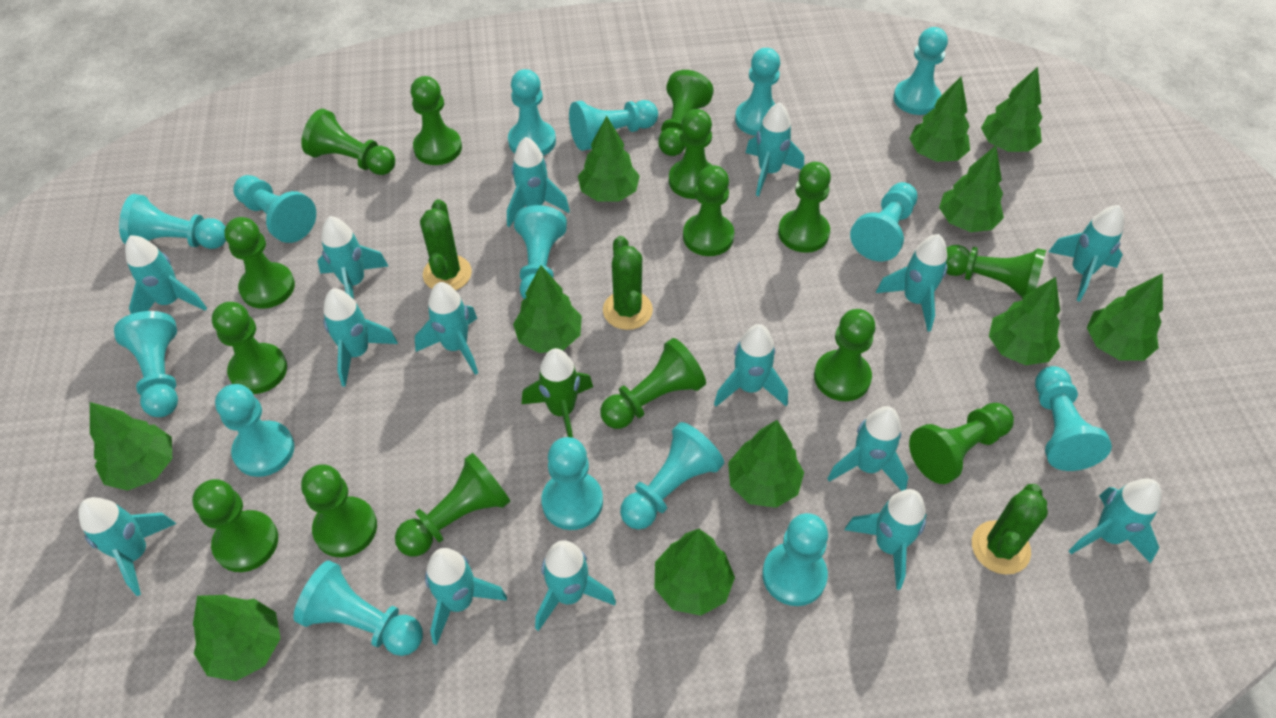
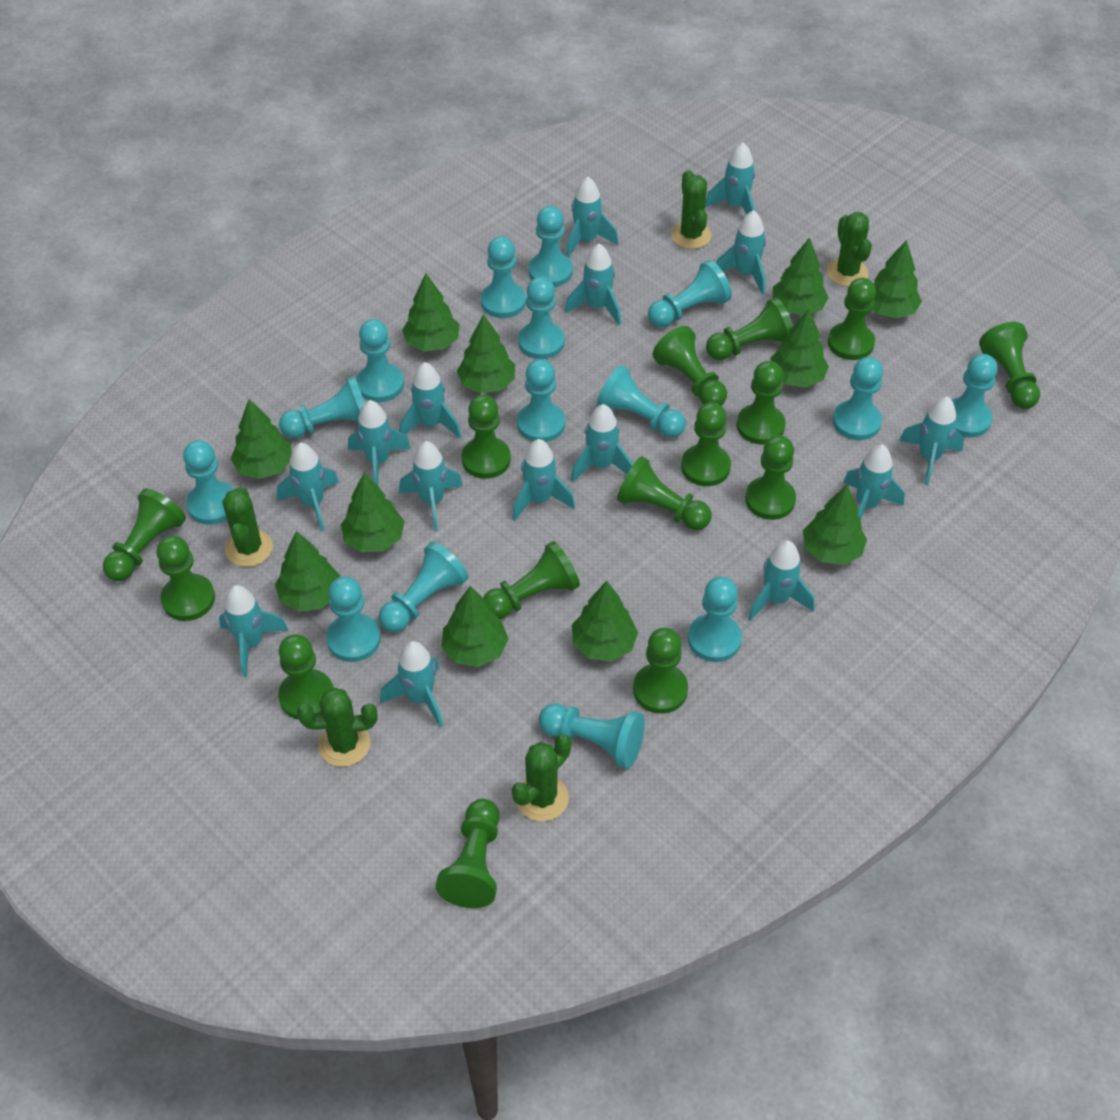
green cactus: [420,199,472,290] [603,236,653,330] [972,484,1048,575] = 3 -> [222,487,273,567] [297,688,378,767] [512,734,571,822] [671,170,712,249] [827,212,872,287] = 5
green rocket: [522,348,593,438] = 1 -> none = 0

